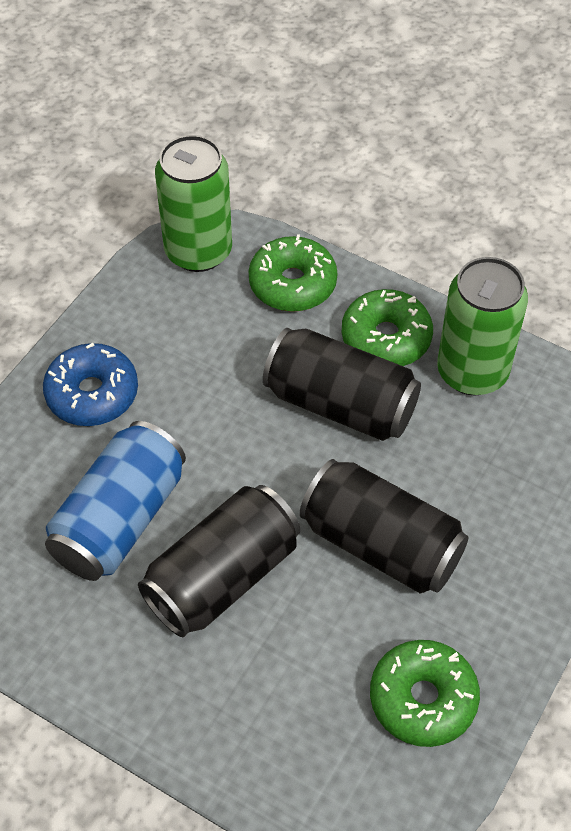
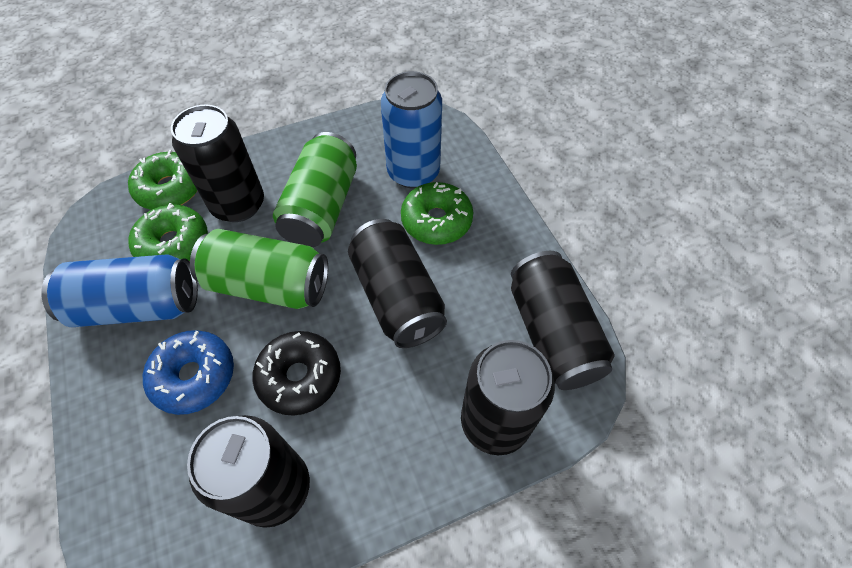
black can: [138,485,300,637] [263,328,421,441] [300,459,468,594] = 3 -> [171,105,264,222] [187,415,310,528] [348,219,447,348] [461,340,555,455] [511,251,615,390] = 5
black donut: none = 0 -> [252,331,341,416] = 1
blue can: [45,421,186,581] = 1 -> [41,254,198,327] [381,71,442,188] = 2

